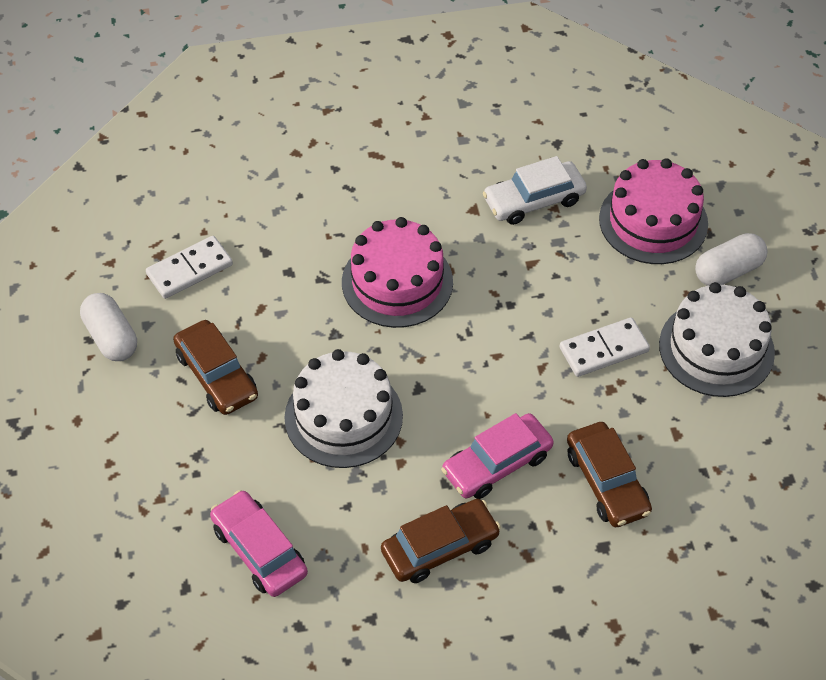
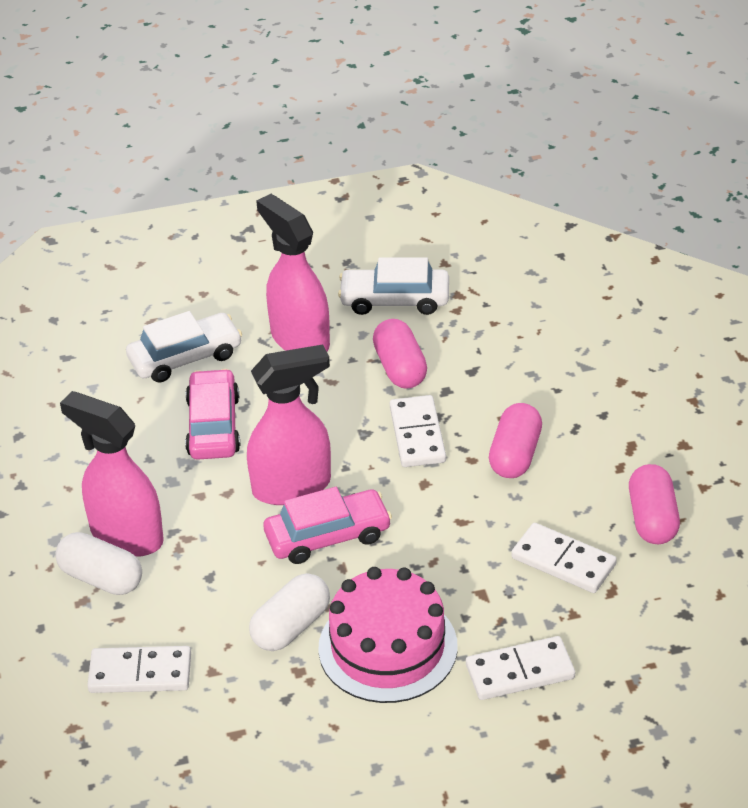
brown car: [173,320,258,415] [381,499,501,583] [567,422,652,527] = 3 -> none = 0
pink cake: [342,217,453,328] [599,158,708,264] = 2 -> [318,567,458,703] = 1
pink capsule: none = 0 -> [373,319,427,389] [489,403,542,478] [629,464,680,544] = 3
pink spray bottle: none = 0 -> [60,391,164,557] [247,344,331,505] [256,194,330,351] = 3
white cake: [284,349,403,468] [659,282,775,397] = 2 -> none = 0
white car: [483,156,587,225] = 1 -> [126,311,242,383] [338,257,449,315] = 2
white domino: [146,236,233,299] [560,317,650,377] = 2 -> [87,646,191,693] [390,395,446,467] [466,636,575,700] [511,523,617,593] = 4

